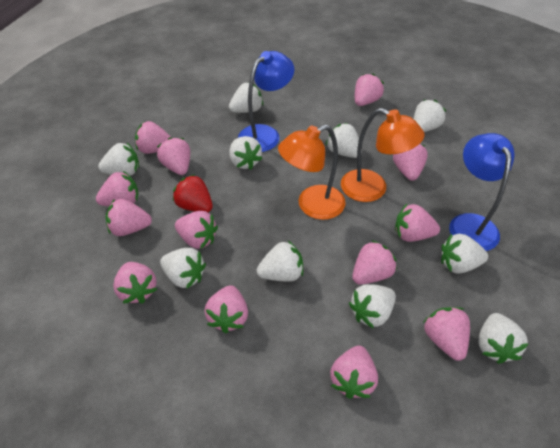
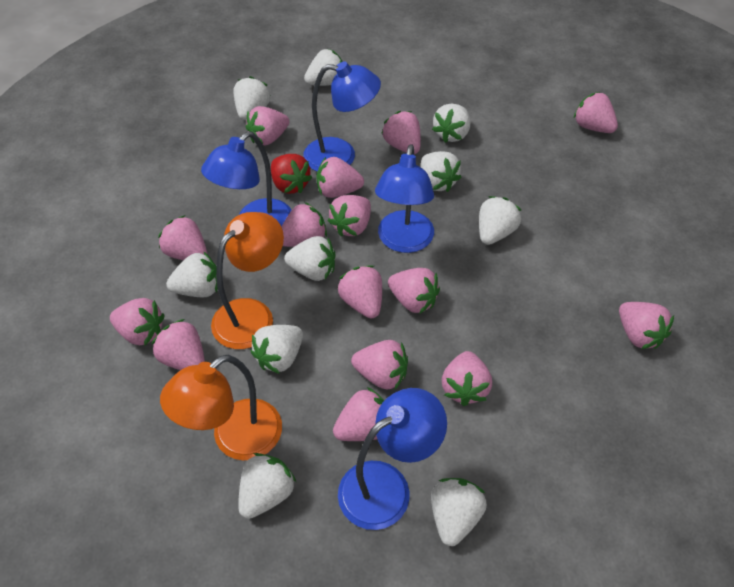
blue lamp: [238,51,294,152] [449,133,515,251] = 2 -> [201,131,292,227] [303,61,381,172] [338,388,447,530] [375,144,434,253] = 4
pink strawberry: [96,171,138,206] [106,199,152,236] [113,262,157,304] [135,121,172,154] [157,137,190,175] [175,211,218,249] [204,285,248,333] [330,346,378,399] [352,240,397,285] [355,74,384,106] [393,144,428,181] [395,204,440,242] [423,307,470,361] = 13 -> [110,298,165,346] [152,319,205,370] [158,215,207,260] [246,106,290,145] [282,202,327,247] [316,157,364,198] [328,195,371,236] [333,387,385,441] [338,265,382,319] [351,340,408,390] [381,111,421,154] [388,268,440,313] [442,351,492,406] [573,92,618,133] [619,302,674,349] = 15

